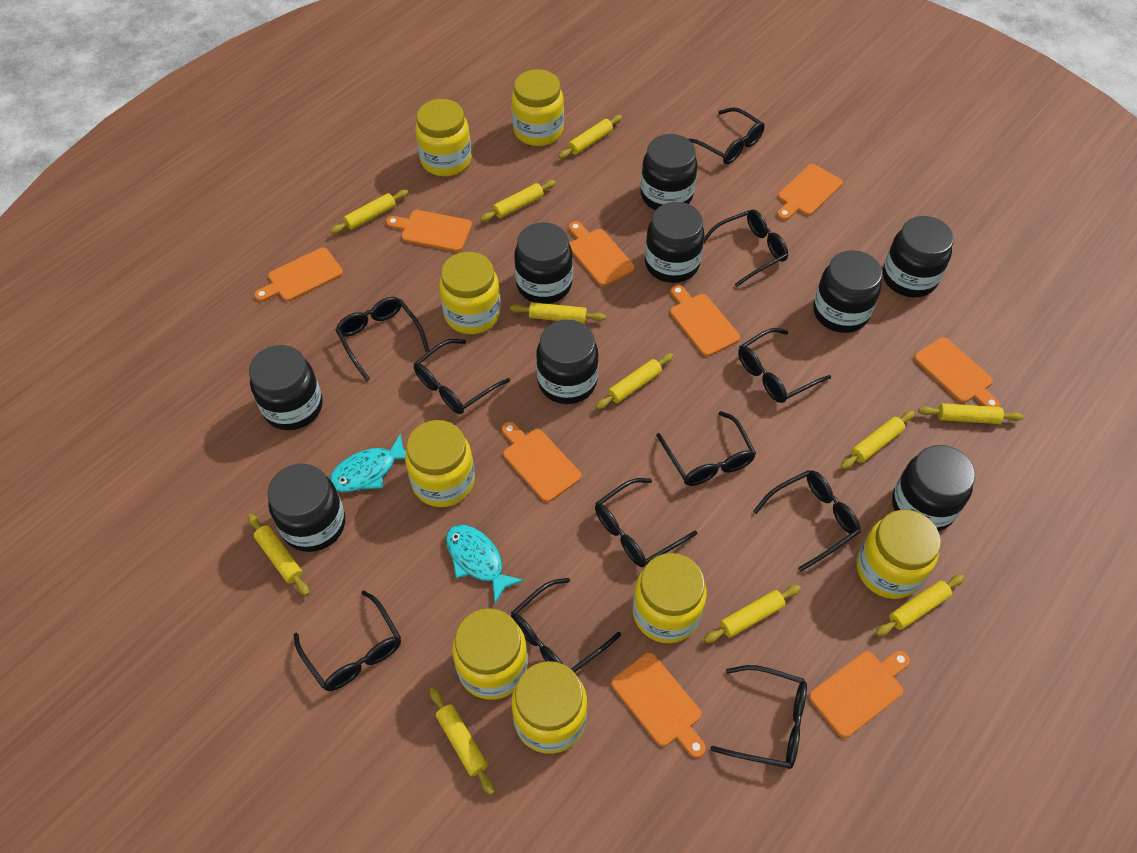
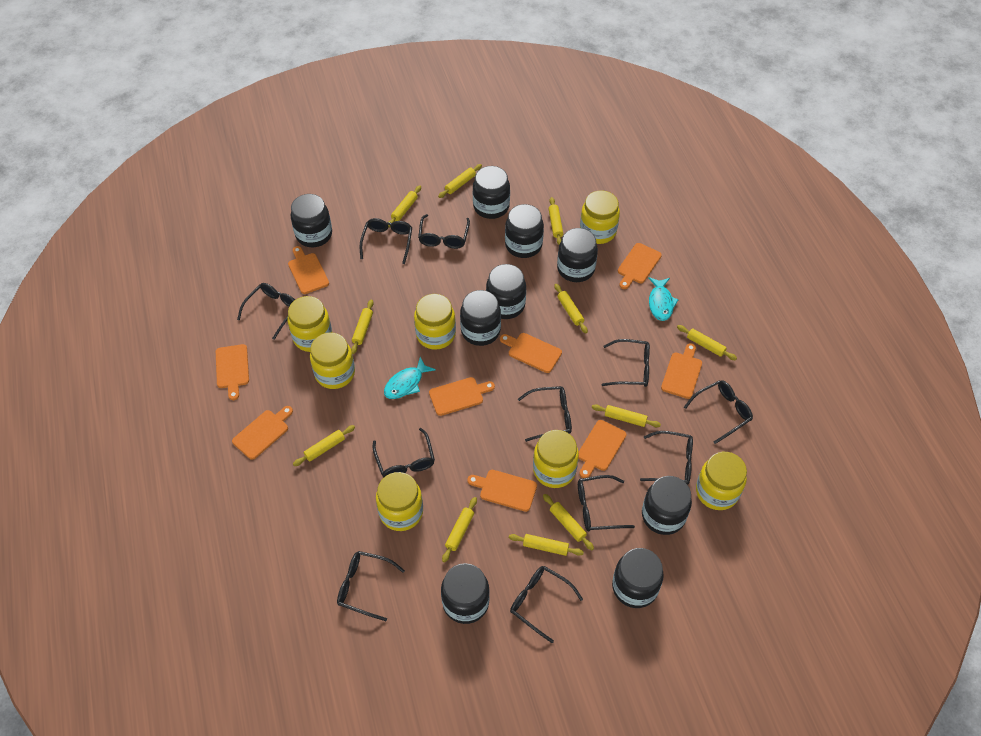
yellow jar: [405,420,475,507] [415,99,472,176] [439,252,501,334] [452,608,528,700] [511,69,564,146] [511,661,587,754] [633,553,707,643] [857,510,941,599] = 8 -> [288,296,332,352] [310,332,355,389] [376,472,423,531] [414,294,456,350] [533,430,579,488] [580,190,620,244] [696,452,747,510] = 7

